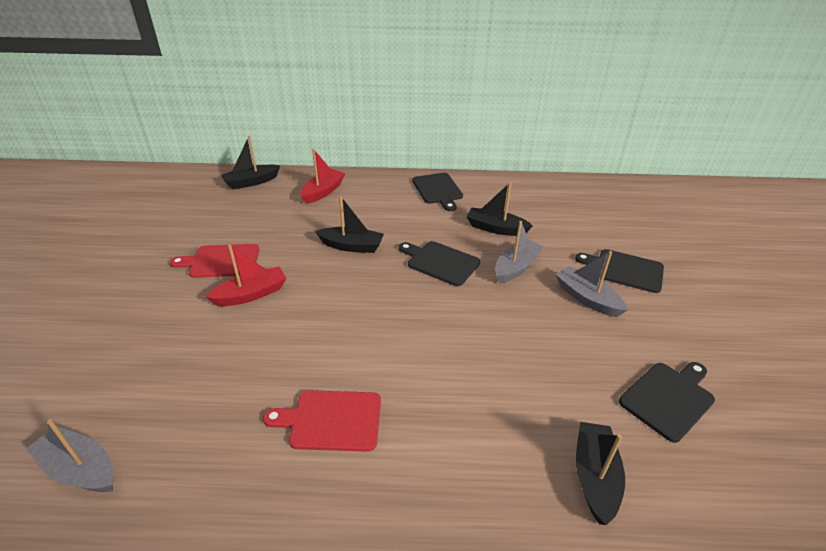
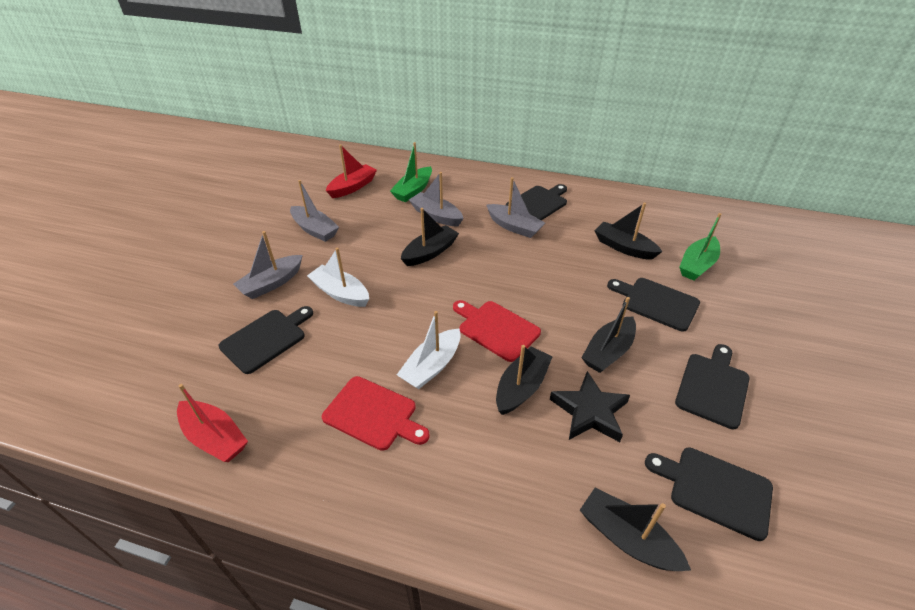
black boat: [221,136,280,190] [315,196,384,253] [466,182,533,236] [576,422,625,525] = 4 -> [401,208,459,266] [496,345,553,415] [580,488,691,571] [581,297,636,373] [594,203,662,260] = 5
black cutting board: [399,241,480,286] [412,173,463,211] [575,249,664,293] [619,362,715,443] = 4 -> [218,306,313,374] [506,184,567,221] [607,278,700,332] [645,447,773,541] [675,344,750,429] = 5
black star: none = 0 -> [550,371,630,442] = 1
green boat: none = 0 -> [390,142,432,202] [679,213,721,281] = 2
grey boat: [26,419,114,492] [495,221,544,283] [555,251,628,317] = 3 -> [233,231,303,299] [290,180,339,242] [409,172,464,226] [486,177,545,238] = 4
white boat: none = 0 -> [307,247,369,307] [397,311,461,389] = 2

